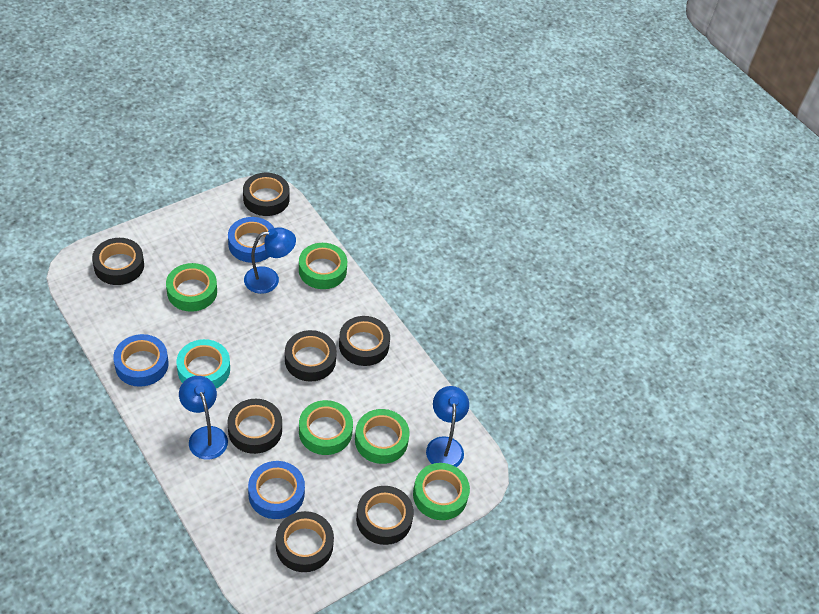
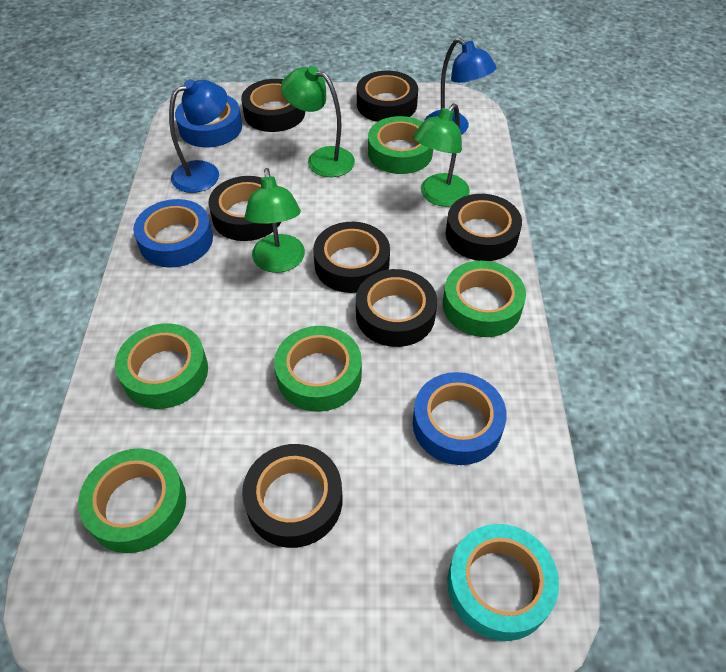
blue lamp: [179,376,228,460] [244,227,296,294] [426,386,469,467] = 3 -> [169,79,227,193] [424,38,497,135] = 2
green lamp: none = 0 -> [245,168,305,273] [281,66,355,177] [413,104,470,207] = 3

